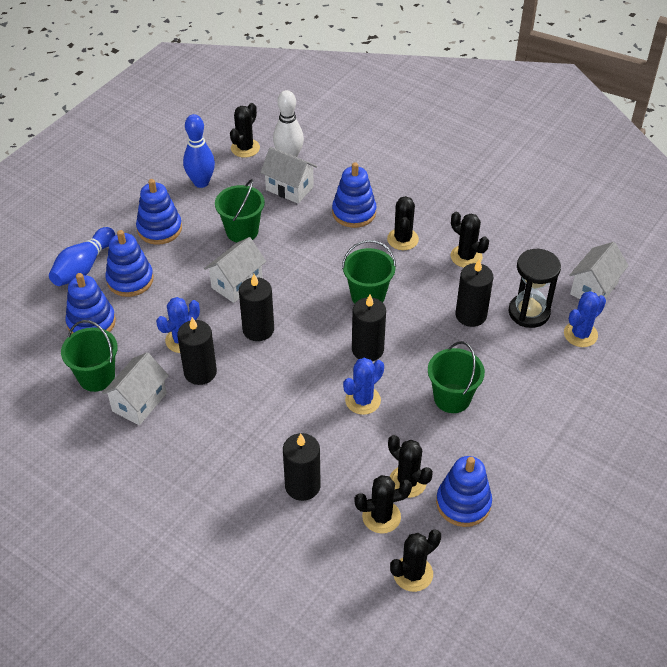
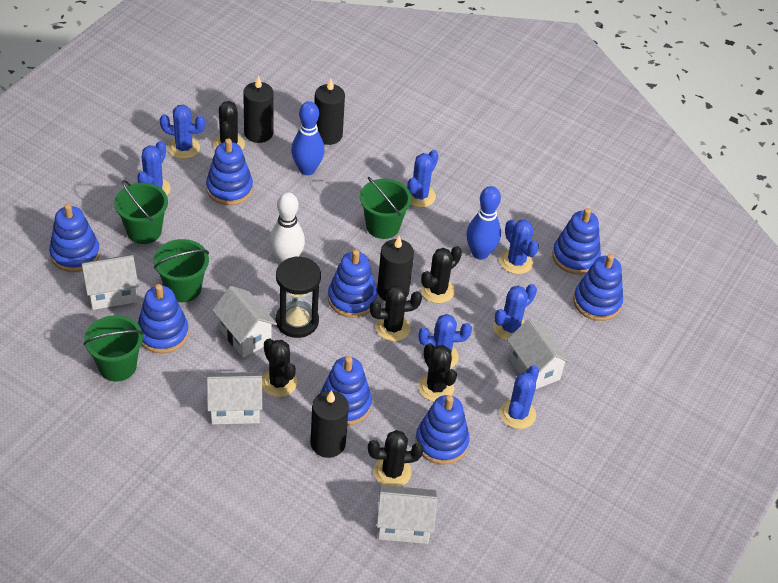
black candle: [177,317,217,385] [239,274,274,341] [283,433,321,501] [352,295,386,361] [456,259,493,327] = 5 -> [243,76,274,143] [311,390,349,458] [315,78,345,145] [377,236,414,301] = 4
blue cactus: [156,297,200,353] [343,358,384,415] [564,291,606,347] = 3 -> [137,141,171,195] [160,105,205,159] [407,150,439,207] [418,314,472,369] [493,284,537,341] [500,220,539,274] [500,365,539,429] = 7
blue stacking toy: [66,273,116,334] [105,230,154,297] [136,179,182,245] [332,162,376,228] [436,456,492,527] = 5 -> [49,204,100,272] [137,284,189,354] [206,138,253,205] [320,356,372,426] [328,250,378,318] [415,395,470,464] [552,208,601,275] [573,254,623,321] = 8
white house: [102,352,169,425] [204,237,266,303] [260,147,317,204] [569,242,629,299] = 4 -> [81,255,139,310] [207,372,262,424] [212,286,277,358] [377,485,437,544] [507,318,571,390] = 5

